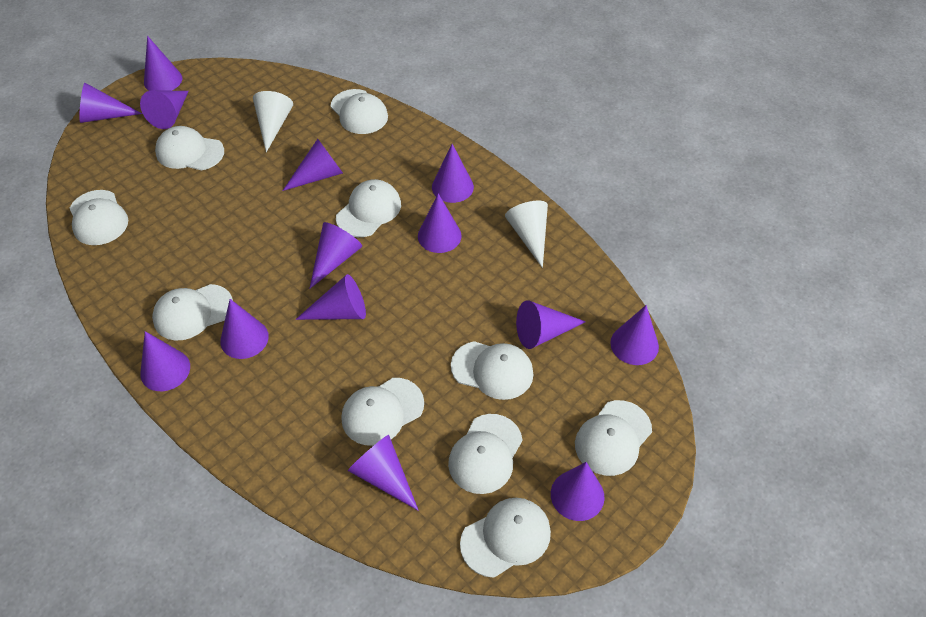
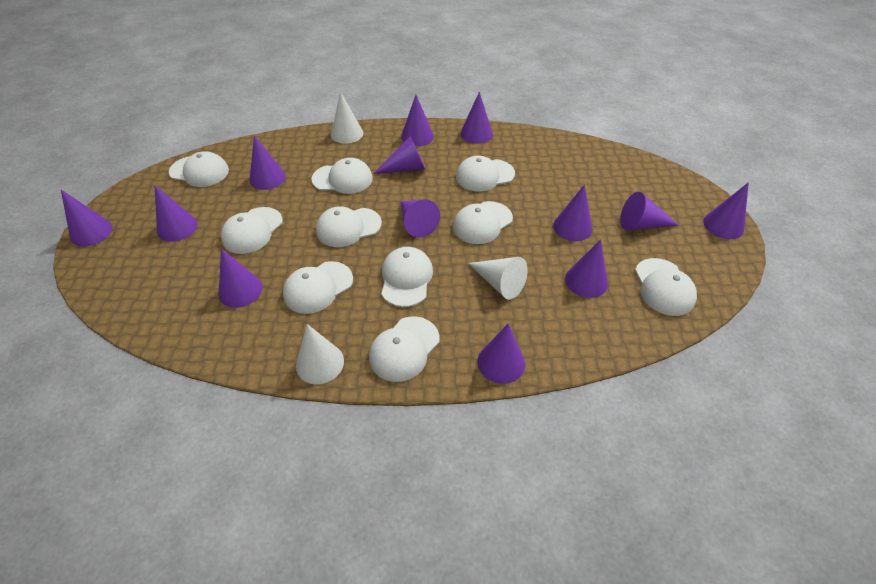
purple cone: [79,83,142,123] [140,91,189,129] [140,331,190,391] [144,36,182,91] [220,299,269,359] [283,139,343,191] [295,274,366,320] [309,222,362,289] [348,435,419,511] [418,193,462,253] [432,144,474,203] [516,300,586,349] [551,462,605,521] [610,305,659,365] = 14 -> [61,190,112,247] [155,185,198,242] [219,249,263,308] [250,135,286,190] [373,136,425,174] [401,95,434,146] [401,199,440,238] [460,92,493,144] [477,323,525,384] [553,184,592,241] [565,239,608,298] [620,192,679,230] [703,182,749,239] = 13
white cone: [253,91,293,152] [505,201,548,268] = 2 -> [296,324,344,384] [331,92,363,144] [468,257,528,299] = 3

